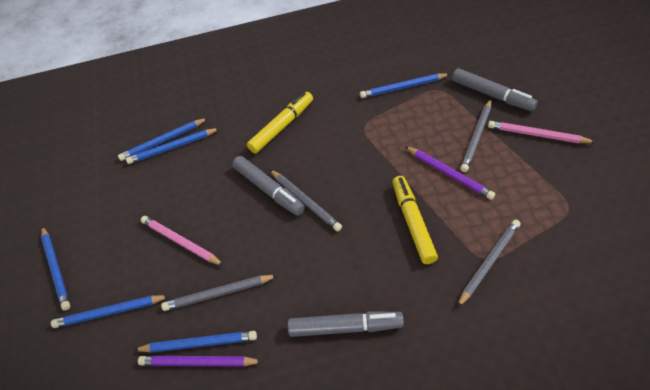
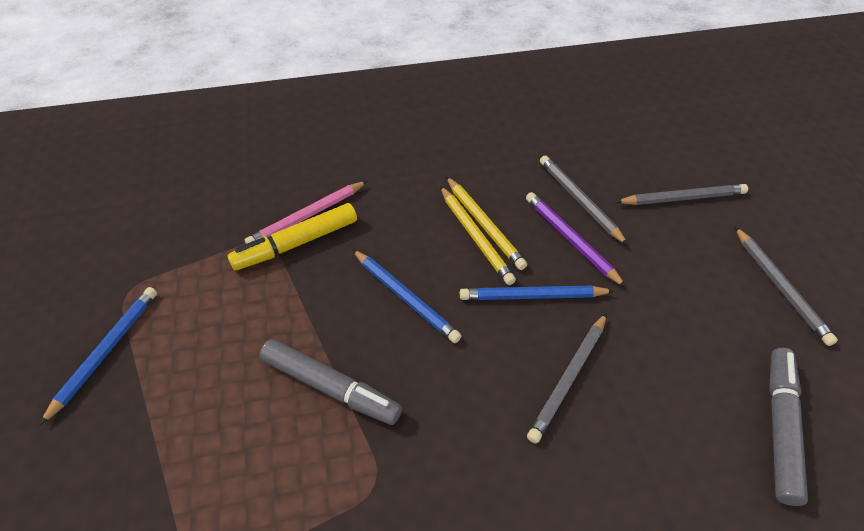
blue pencil: [41,226,70,311] [51,295,169,328] [118,118,208,161] [126,128,220,164] [134,331,257,353] [360,73,450,98] = 6 -> [40,287,157,425] [352,249,461,343] [460,285,614,300] = 3
grey marker: [232,156,305,216] [288,312,404,337] [452,68,538,111] = 3 -> [260,339,402,425] [769,348,808,506] = 2
pink pencil: [141,216,224,266] [488,121,596,143] = 2 -> [245,181,367,244] = 1
purple pencil: [138,356,263,367] [405,146,495,200] = 2 -> [526,192,627,288] = 1
yellow marker: [247,92,313,153] [392,176,438,264] = 2 -> [227,203,357,271] = 1
yellow pencil: none = 0 -> [440,186,516,285] [446,176,527,270] = 2

